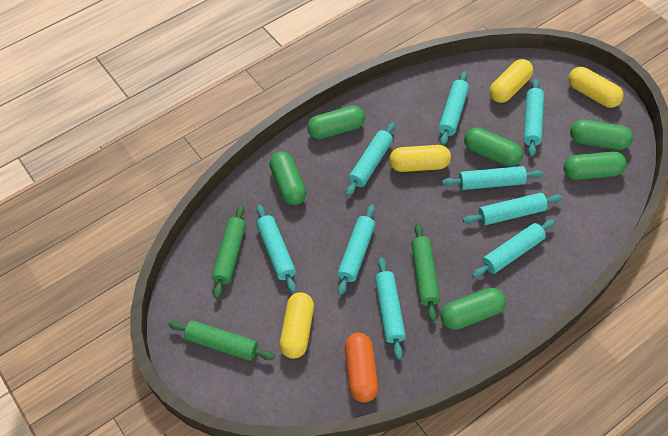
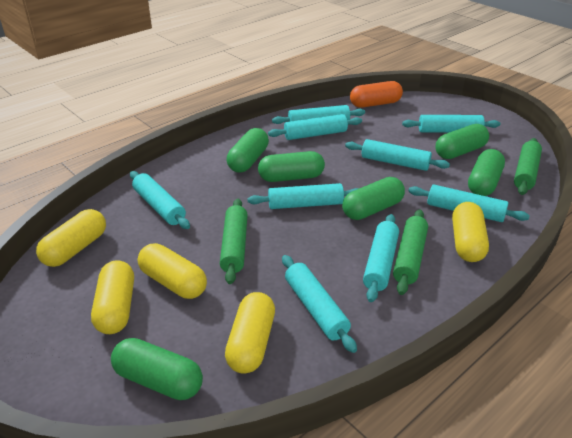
yellow capsule: [280,292,314,359] [389,145,451,172] [489,59,533,103] [568,67,624,108] = 4 -> [36,209,106,267] [91,260,134,334] [138,243,207,299] [225,292,275,374] [452,202,489,262] = 5

